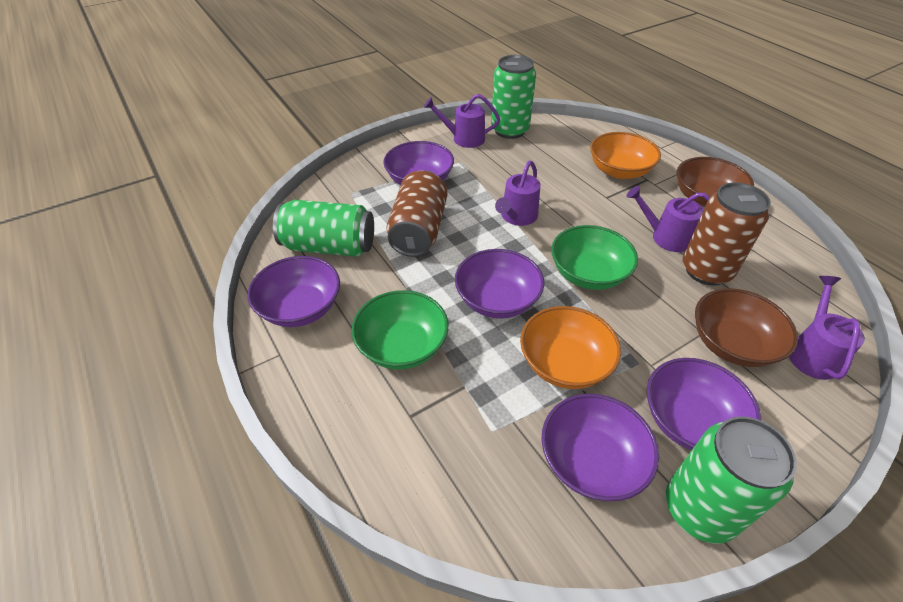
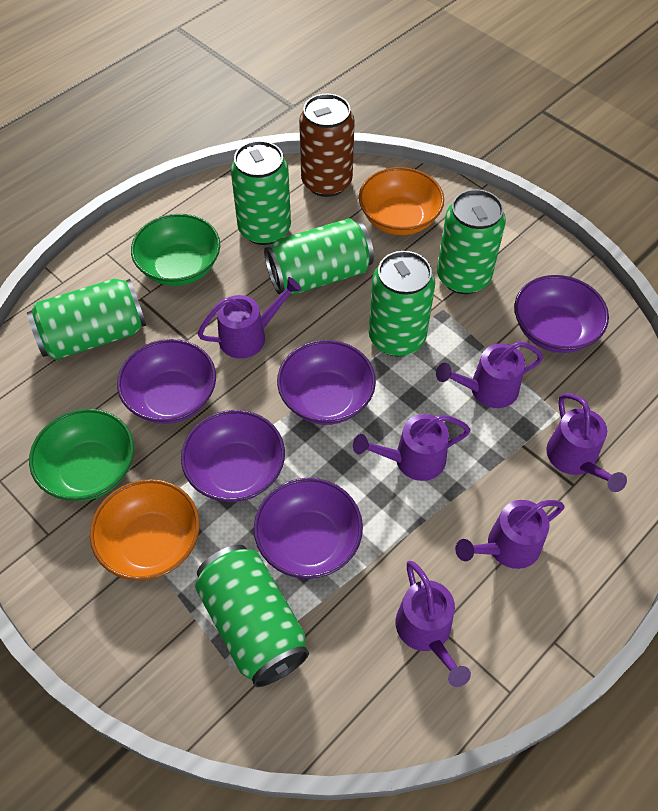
brown bowl: [677,157,754,207] [695,288,798,367] = 2 -> none = 0
brown can: [386,170,448,257] [683,182,771,286] = 2 -> [299,94,355,197] = 1
green can: [273,200,374,257] [491,55,536,139] [666,416,797,544] = 3 -> [27,279,146,360] [195,545,309,687] [231,141,291,245] [264,218,374,295] [369,251,435,356] [437,189,506,294] = 6
purple watering can: [424,94,500,148] [495,161,541,226] [626,186,710,252] [789,276,865,380] = 4 -> [198,277,302,359] [353,414,471,481] [396,561,471,687] [436,341,543,408] [455,500,565,569] [547,393,627,492] = 6

